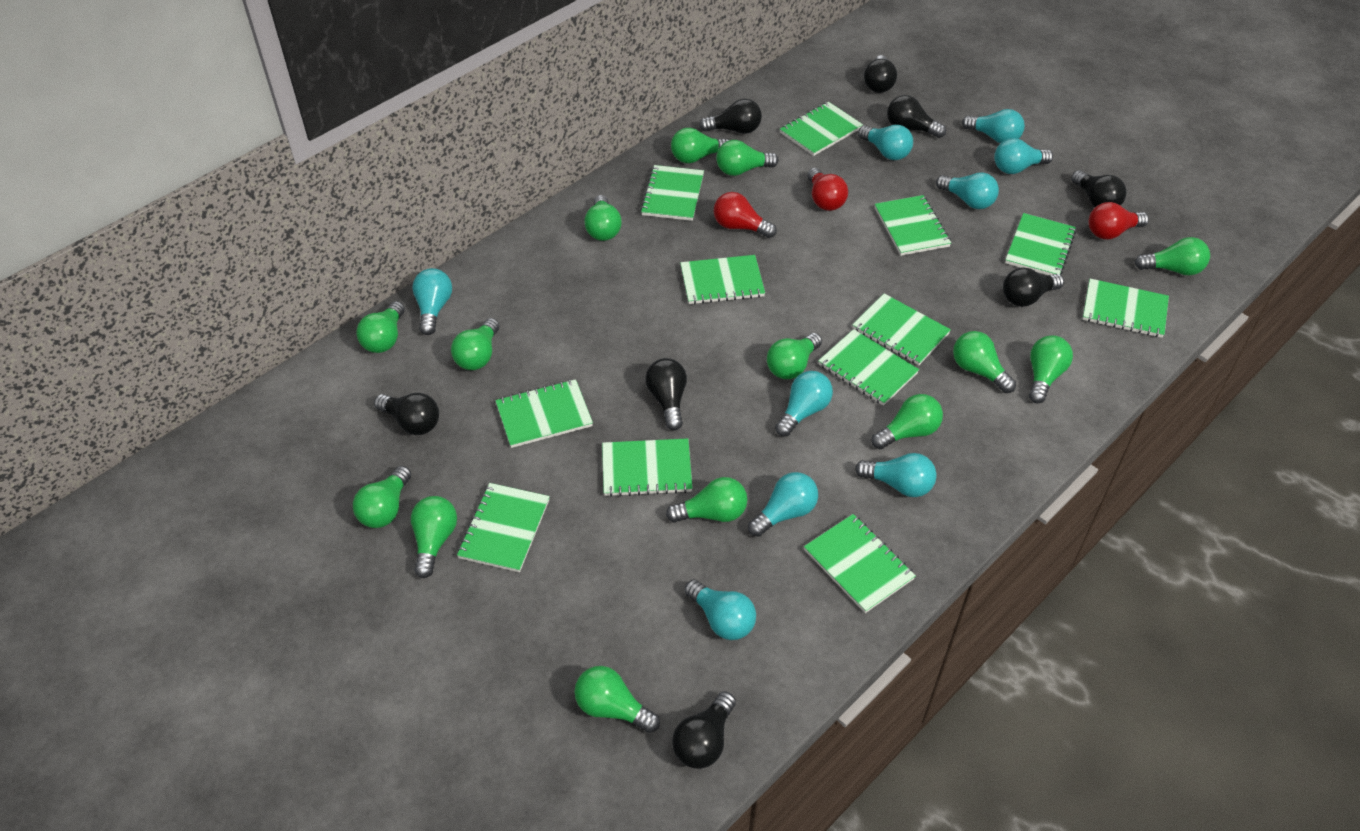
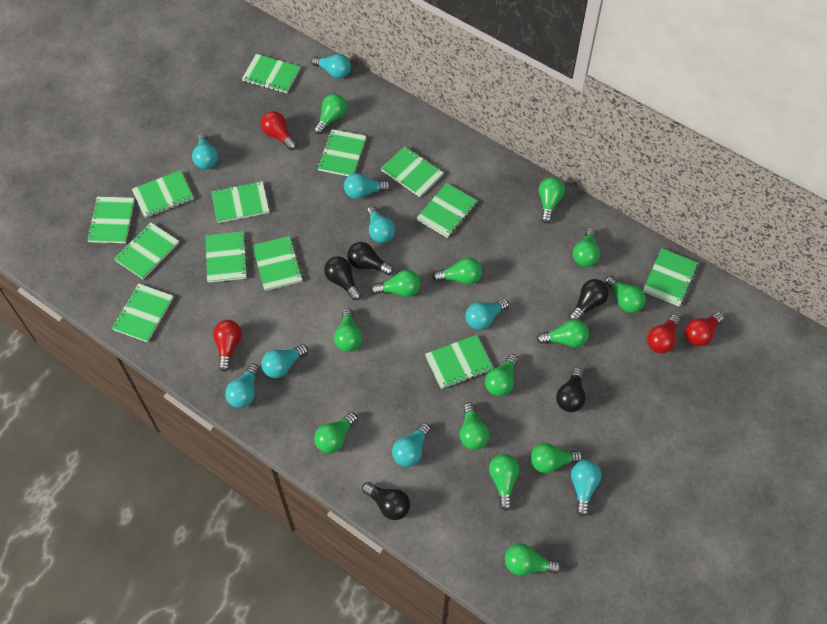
black light bulb: [374,393,439,435] [645,358,687,431] [672,691,736,769] [699,99,762,134] [864,55,897,93] [887,95,946,138] [1003,267,1064,307] [1071,170,1127,208] = 8 -> [324,257,362,300] [347,242,394,275] [362,482,410,520] [556,368,586,412] [569,279,609,320] = 5
green notebook: [457,483,550,572] [495,379,593,448] [602,438,693,497] [640,165,704,221] [680,255,765,304] [780,102,863,156] [804,514,916,613] [818,329,919,406] [853,293,951,365] [875,195,951,256] [1005,213,1076,275] [1083,279,1169,338] = 12 -> [87,197,135,243] [112,283,174,343] [114,222,179,279] [132,170,194,218] [206,232,248,283] [211,181,269,223] [242,54,300,93] [253,236,303,291] [317,129,366,176] [381,146,444,197] [417,183,477,238] [425,335,493,389] [643,248,698,306] = 13
red light bulb: [714,192,777,238] [807,168,848,211] [1088,202,1149,239] = 3 -> [213,320,242,372] [261,111,297,150] [647,314,680,353] [685,312,724,346] = 4

